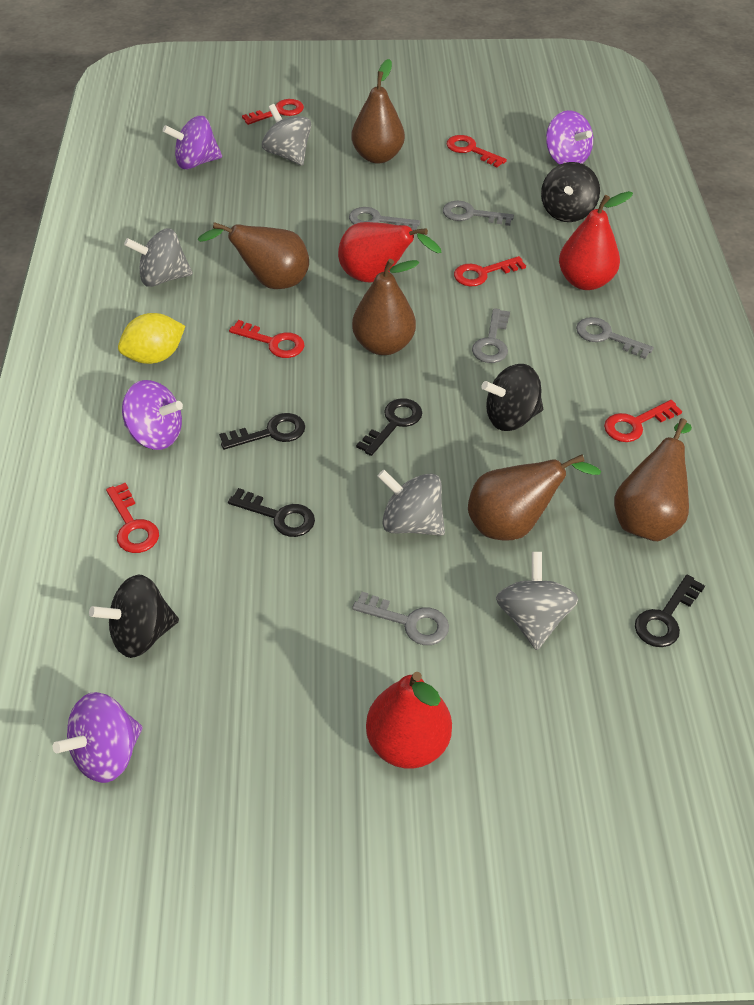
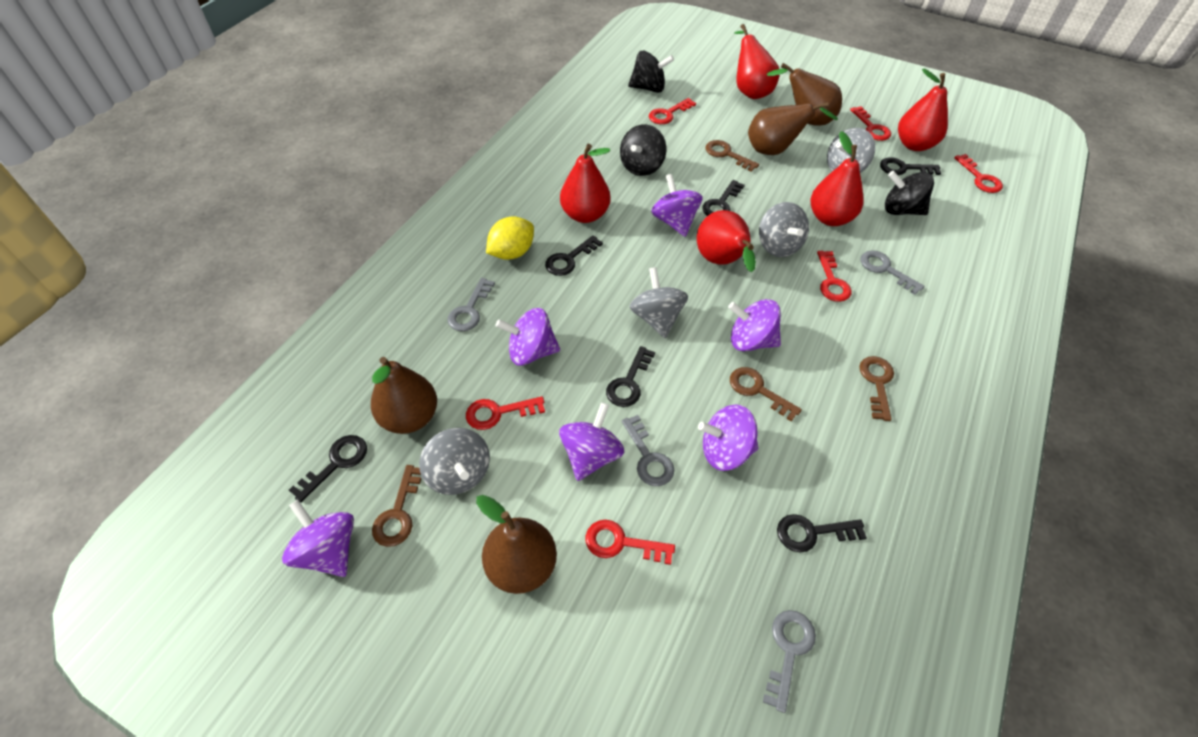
black key: [219,413,305,450] [228,488,315,537] [356,398,422,456] [635,575,705,647] = 4 -> [289,435,367,503] [545,235,603,276] [606,346,655,407] [702,180,745,216] [777,514,867,552] [880,157,941,175] = 6
brown key: none = 0 -> [372,465,421,547] [706,140,759,172] [730,367,802,422] [859,356,894,421] = 4
brown pear: [198,222,309,289] [351,59,405,164] [352,259,419,355] [468,454,601,540] [614,418,692,541] = 5 -> [371,357,437,434] [476,495,557,594] [748,102,838,155] [767,63,842,126] = 4
grey key: [349,207,420,231] [352,592,449,645] [443,201,514,226] [472,308,510,363] [576,317,654,359] = 5 -> [447,278,495,331] [622,415,674,486] [763,610,816,713] [861,250,925,295] = 4
purple spinning top: [53,692,143,783] [122,380,183,450] [163,116,222,169] [546,110,593,165] = 4 -> [282,500,354,577] [496,308,560,366] [559,402,624,481] [651,174,703,237] [698,404,758,471] [728,299,781,351] = 6
red pear: [338,222,441,282] [366,672,452,769] [559,191,633,290] = 3 -> [560,144,611,223] [697,210,756,272] [734,24,779,99] [811,131,864,226] [898,69,948,151] = 5

